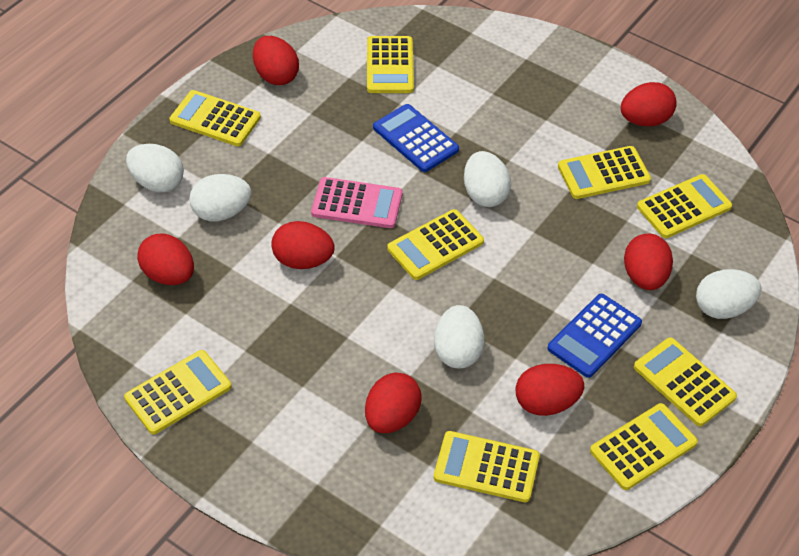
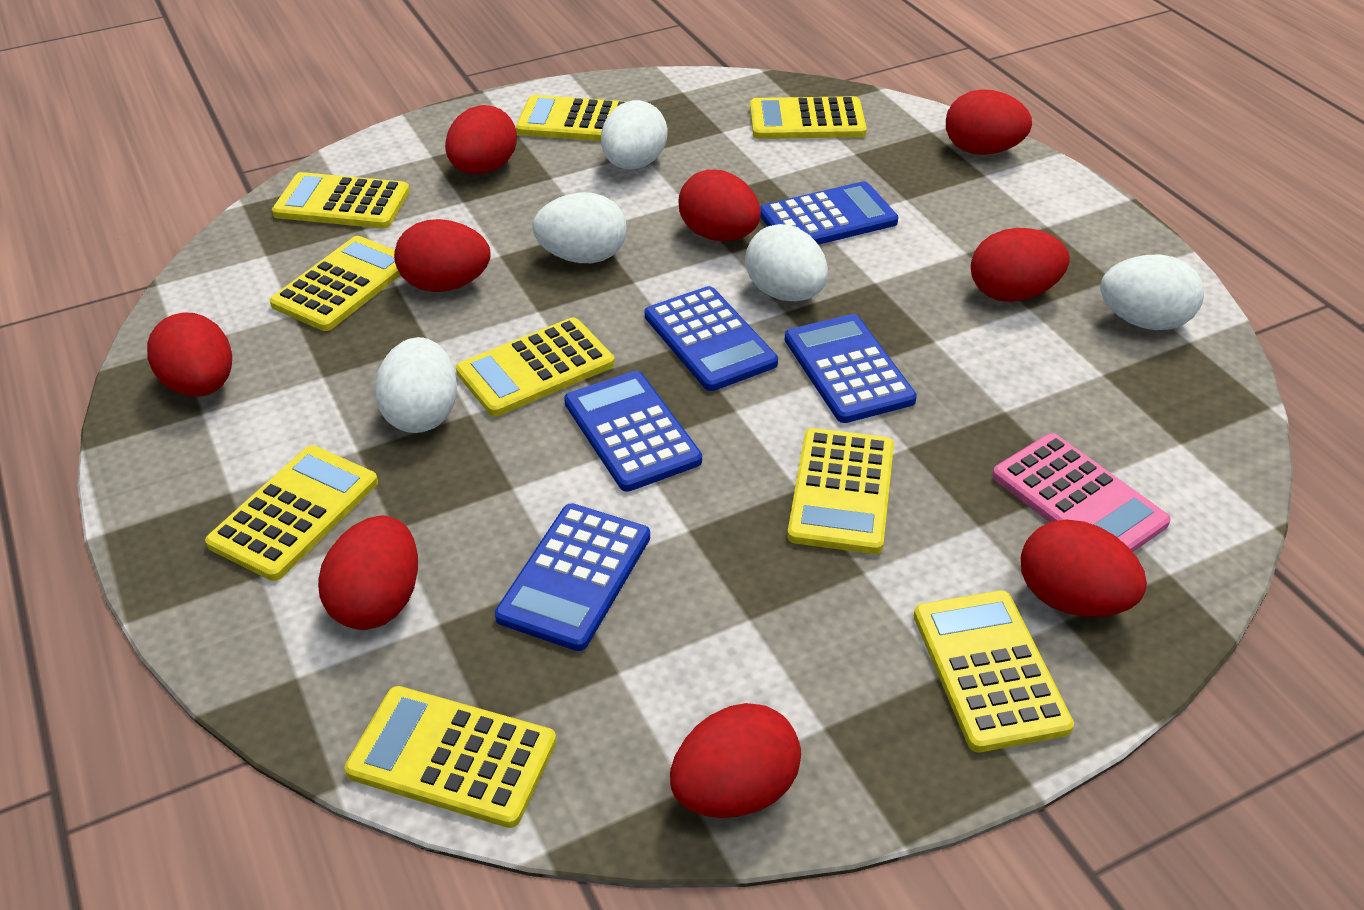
blue calculator: [373,104,459,172] [548,294,642,378] = 2 -> [495,503,650,651] [564,371,702,492] [645,286,778,391] [760,181,899,245] [785,314,917,423] = 5
red egg: [137,234,194,285] [253,36,299,85] [271,221,335,269] [365,373,421,433] [516,364,584,416] [621,82,677,126] [624,234,673,290] = 7 -> [147,313,232,397] [318,516,418,630] [394,219,491,292] [445,105,517,174] [670,703,801,818] [679,170,761,241] [946,89,1032,155] [971,228,1070,302] [1021,520,1147,617] = 9

